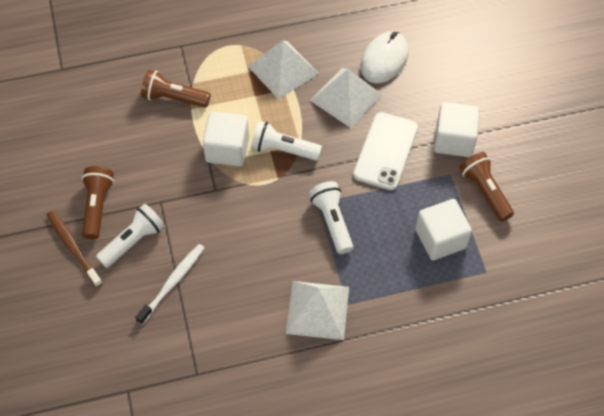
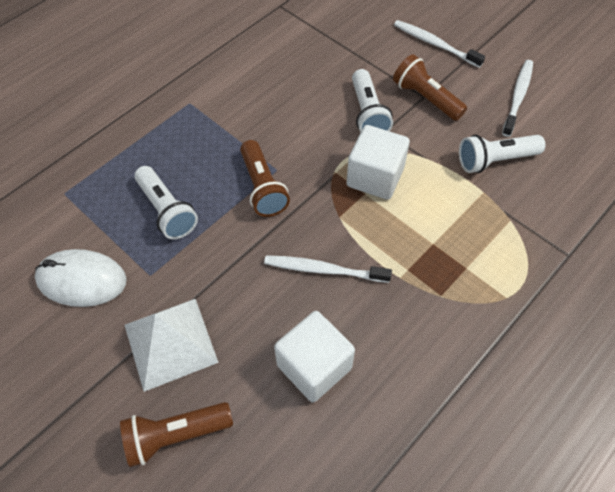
brown toothbrush: [47,211,103,288] = 1 -> none = 0
white cube: [203,111,249,167] [416,199,472,260] [434,102,480,157] = 3 -> [274,311,355,402] [346,125,410,200] = 2
white phone: [353,112,418,190] = 1 -> none = 0
white pyramid: [248,40,319,99] [286,281,349,340] [310,68,382,128] = 3 -> [125,299,219,392] = 1
white toothbrush: [135,244,204,325] = 1 -> [264,255,392,283] [394,20,485,68] [502,60,533,137] = 3

